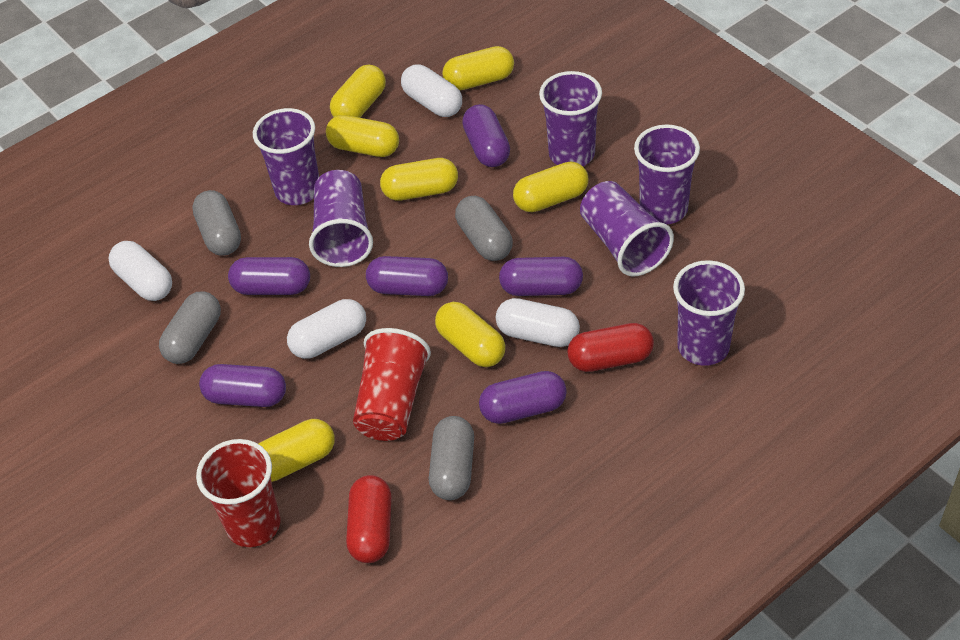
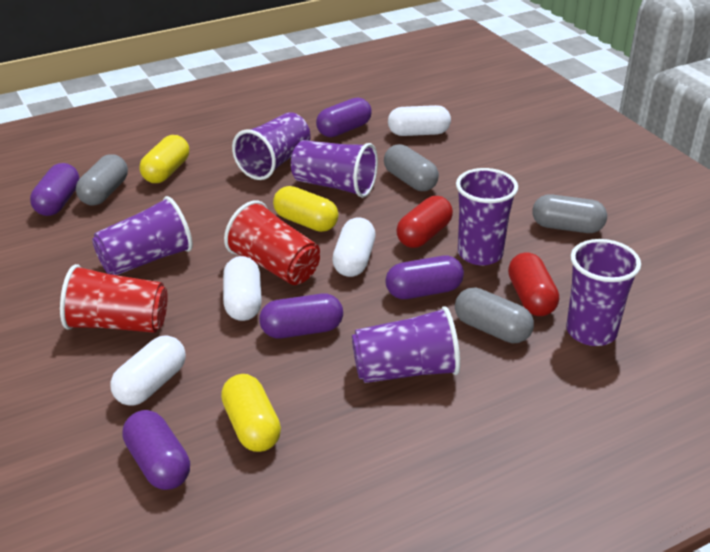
purple capsule: [199,364,286,407] [228,257,310,295] [366,256,448,296] [462,104,510,167] [479,371,567,424] [499,257,583,296] = 6 -> [30,163,79,216] [122,410,190,490] [259,294,343,338] [316,98,372,137] [385,256,464,299] = 5
yellow capsule: [258,419,335,482] [326,115,399,157] [330,65,386,118] [380,158,458,201] [435,302,505,367] [442,46,514,90] [513,161,588,212] = 7 -> [140,135,189,183] [221,374,281,452] [273,186,339,232] = 3

